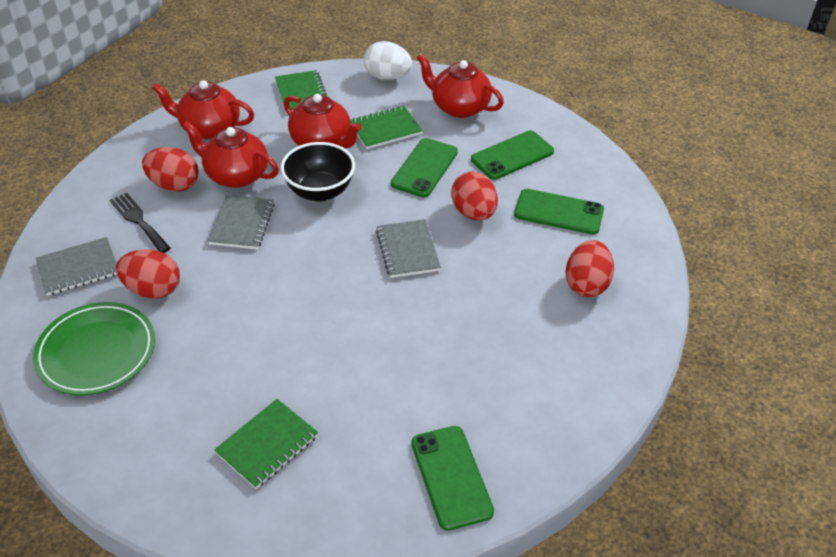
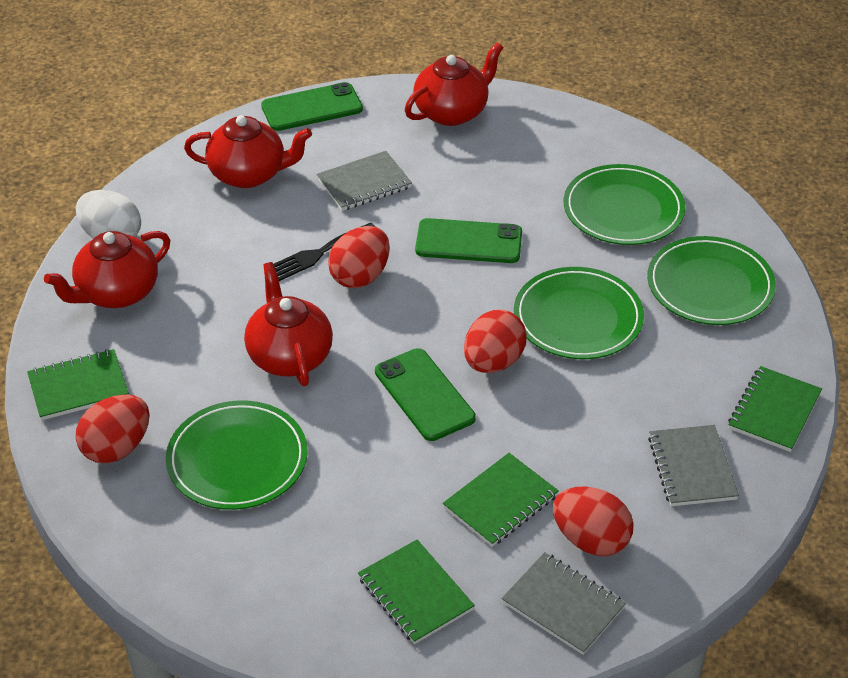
black bowl: [281,142,355,202] = 1 -> none = 0
green notebook: [214,399,318,489] [275,70,327,114] [350,106,423,149] = 3 -> [27,349,129,420] [358,540,475,644] [443,453,559,547] [728,366,822,452] = 4
green phone: [391,138,458,197] [411,426,494,531] [471,131,554,180] [514,189,604,235] = 4 -> [261,82,363,131] [375,348,476,441] [415,218,522,263] = 3
green plate: [33,302,155,395] = 1 -> [166,400,308,510] [514,267,644,359] [564,164,685,245] [647,236,776,325] = 4

